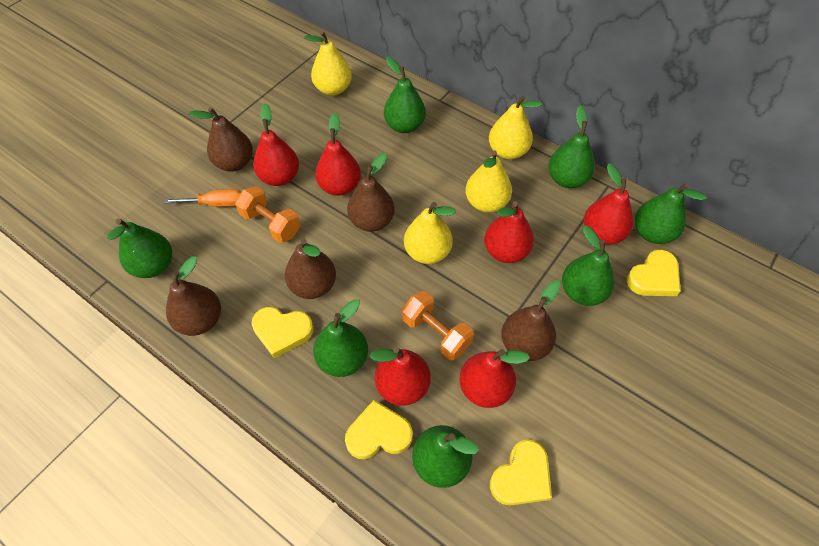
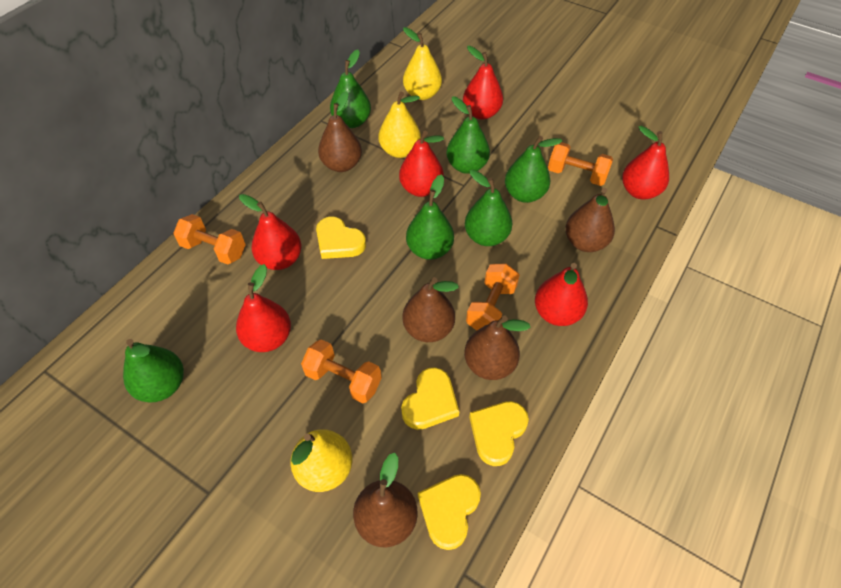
green pear: [107,218,172,278] [313,299,368,377] [384,57,426,133] [412,425,479,488] [548,105,595,188] [562,226,615,306] [635,183,707,244] = 7 -> [123,339,184,403] [330,50,371,128] [406,175,454,260] [446,96,490,174] [465,170,512,246] [505,136,563,203] = 6
orange dumbbell: [235,186,301,243] [402,291,474,360] = 2 -> [173,214,246,265] [301,339,381,404] [466,264,520,331] [548,142,613,186] = 4
orange screwdriver: [164,189,241,207] = 1 -> none = 0
yellow pear: [304,31,352,96] [404,202,456,264] [465,151,512,213] [489,95,542,160] = 4 -> [290,429,353,492] [378,92,421,158] [403,27,442,100] = 3

